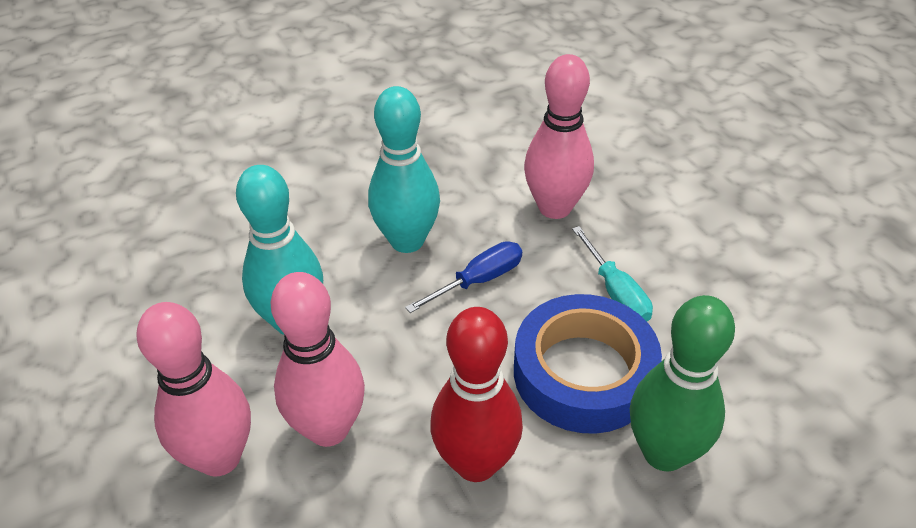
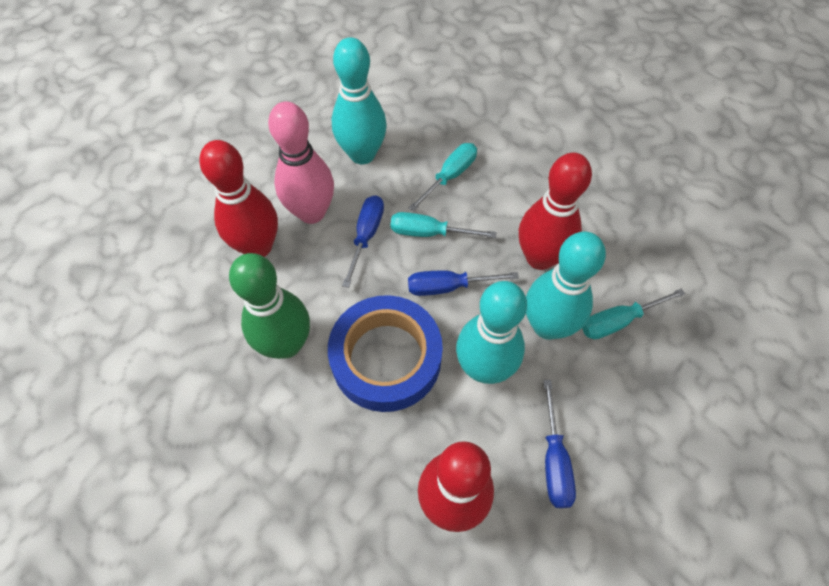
blue screwdriver: [405,241,522,313] = 1 -> [342,195,384,288] [408,270,519,296] [543,380,576,508] = 3
pink bowling pin: [136,302,251,477] [271,272,365,447] [524,54,594,219] = 3 -> [268,102,334,224] = 1
red bowling pin: [430,307,523,482] = 1 -> [199,140,278,257] [418,441,494,532] [519,153,592,270] = 3
turquoise bowling pin: [236,165,323,335] [368,86,440,253] = 2 -> [331,37,387,164] [456,281,527,384] [526,231,606,340] = 3
turquoise screwdriver: [572,226,653,321] = 1 -> [390,212,497,238] [408,143,477,212] [582,289,685,339] = 3

